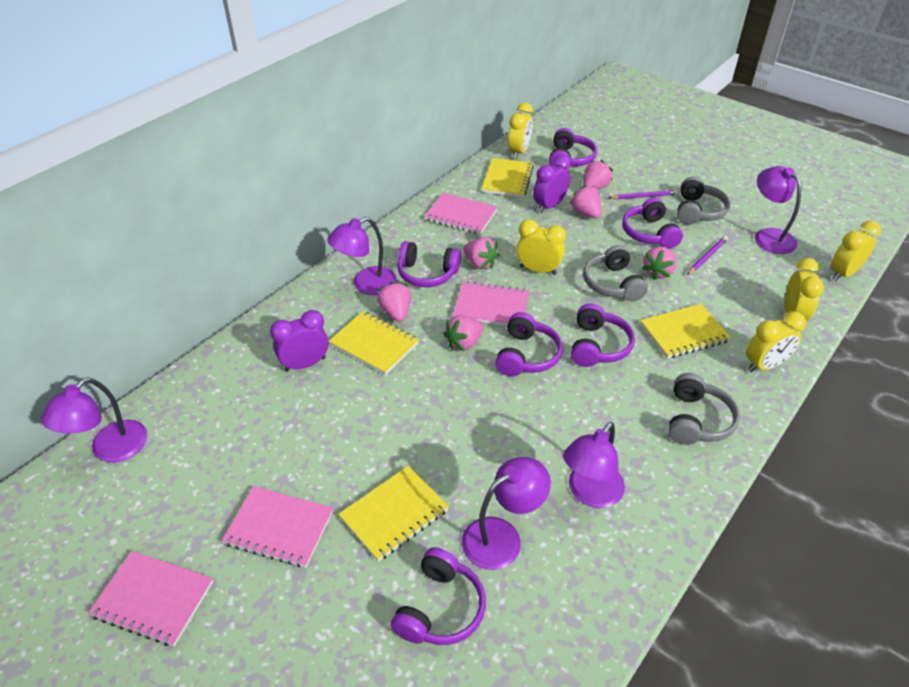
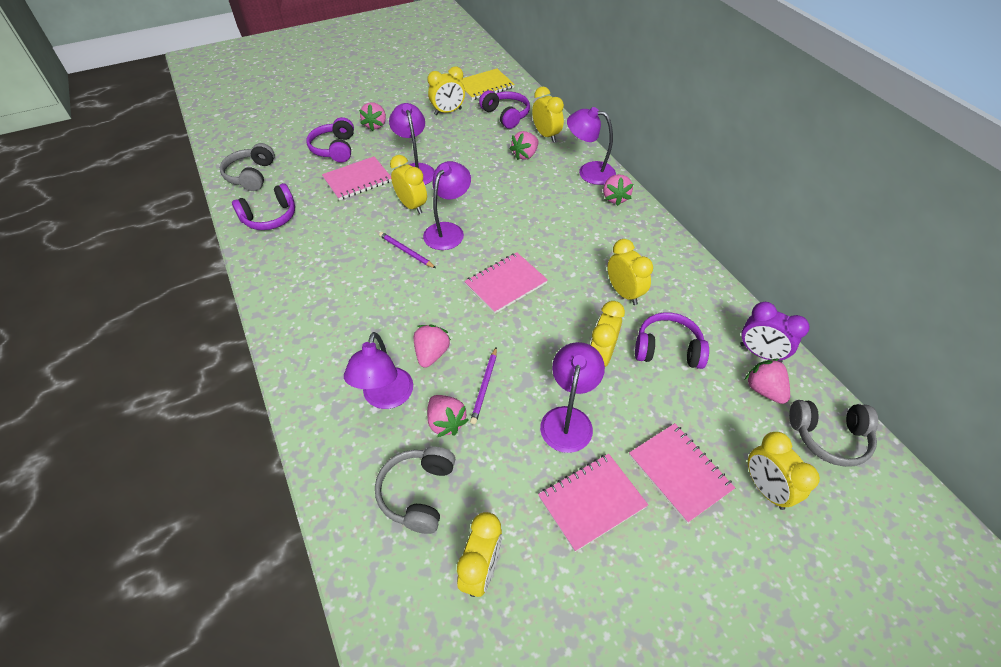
purple clock: [270,310,329,372] [533,155,571,213] = 2 -> [740,302,810,363] = 1
purple headphones: [391,547,486,645] [397,241,461,287] [495,312,563,376] [549,128,597,169] [571,303,635,367] [622,198,683,249] = 6 -> [232,183,295,230] [306,117,354,162] [479,90,530,129] [635,312,709,369] = 4
yellow clock: [508,103,533,159] [516,219,566,275] [746,311,806,372] [785,258,824,321] [831,221,881,281] = 5 -> [390,155,427,214] [427,66,465,115] [457,512,502,597] [532,87,564,142] [590,301,625,367] [607,239,653,305] [748,432,820,510] = 7
yellow notebook: [329,311,419,375] [339,466,449,562] [482,158,534,197] [640,304,731,359] = 4 -> [459,69,515,100] = 1

